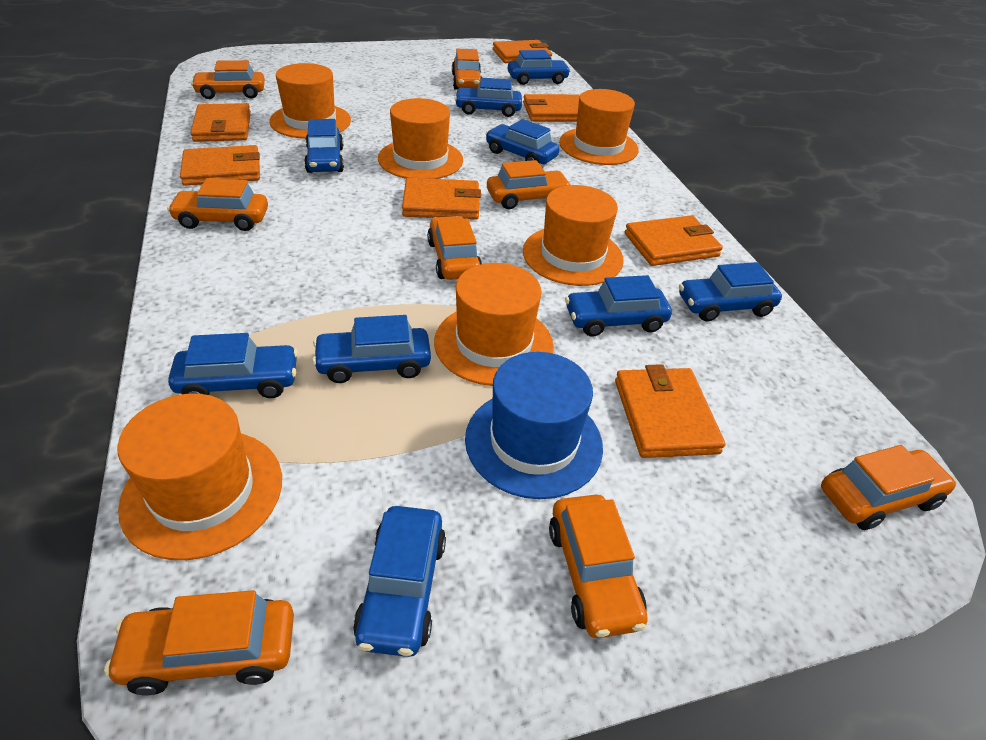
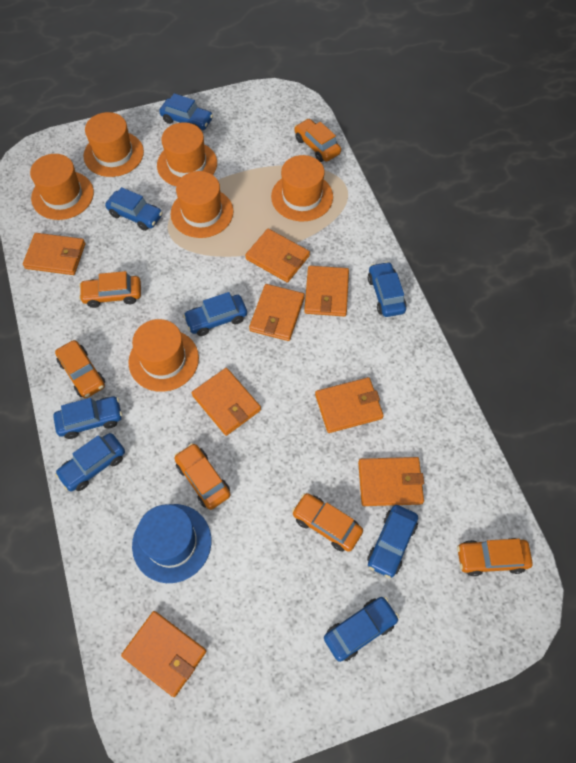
blue car: [168,333,298,398] [304,119,344,173] [312,315,431,383] [353,506,446,657] [454,78,522,117] [485,119,559,164] [508,50,571,85] [565,275,672,337] [679,262,782,322] = 9 -> [53,397,122,439] [55,433,125,491] [105,187,163,231] [159,93,213,130] [183,292,247,336] [324,597,399,662] [367,505,418,578] [368,261,406,317] = 8
orange car: [104,590,294,696] [167,178,268,231] [191,60,265,99] [427,216,482,280] [452,49,482,90] [487,160,572,209] [549,495,648,638] [821,445,957,530] = 8 -> [55,340,105,398] [79,271,141,308] [174,443,231,510] [292,493,363,552] [294,119,341,162] [457,538,533,576] = 6
orange wallet: [180,145,260,186] [190,103,251,142] [402,178,481,220] [493,40,552,63] [523,94,580,122] [615,364,725,458] [625,215,723,266] = 7 -> [23,233,85,275] [121,611,206,697] [192,368,261,436] [245,229,310,283] [249,284,305,341] [304,266,349,316] [315,377,384,433] [358,457,424,506] = 8

